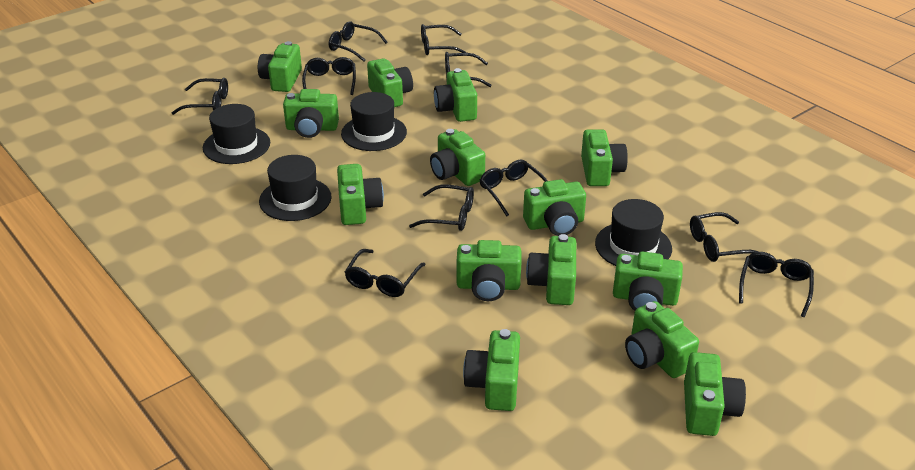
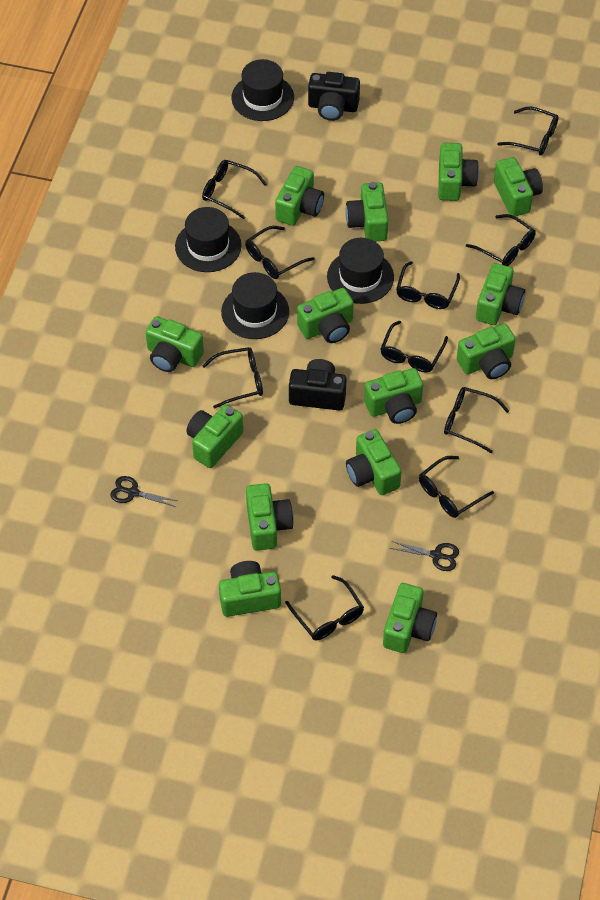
black camera: none = 0 -> [289,359,346,411] [308,72,360,121] = 2
black scissors: none = 0 -> [111,476,178,507] [390,541,459,571] = 2

